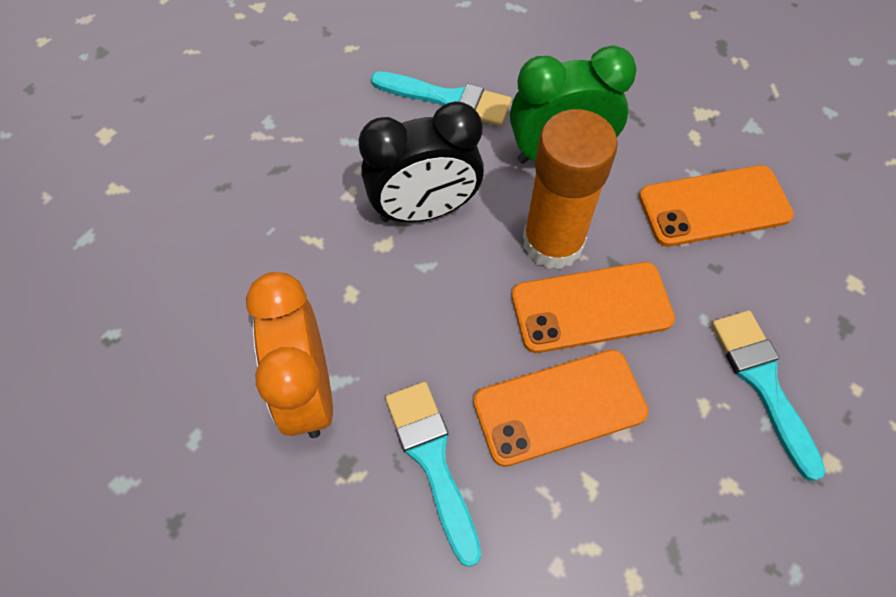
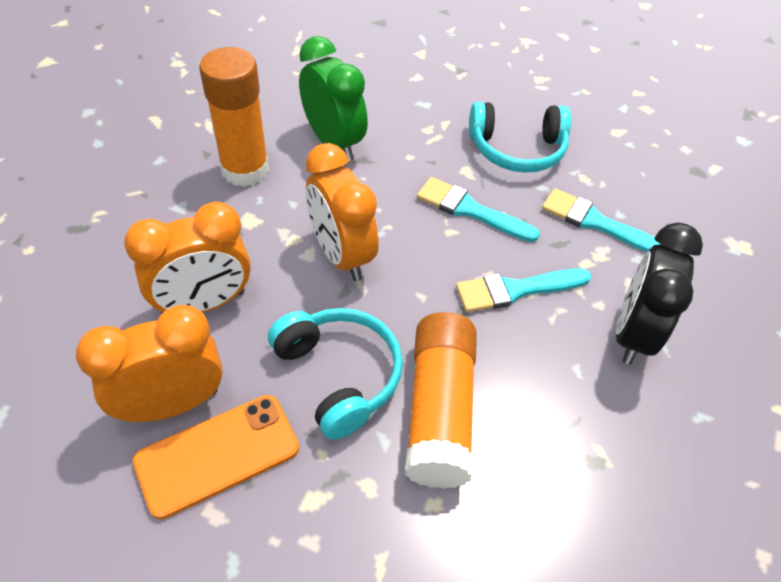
orange clock: [246,272,333,438] = 1 -> [76,305,223,422] [124,202,251,314] [306,143,379,281] = 3
orange glue stick: [523,109,618,269] = 1 -> [199,47,269,187] [405,312,477,489] = 2
orange phone: [473,350,649,467] [512,262,675,353] [639,165,794,247] = 3 -> [133,395,299,519] = 1
turquoise headphones: none = 0 -> [268,308,403,440] [469,102,571,173] = 2

